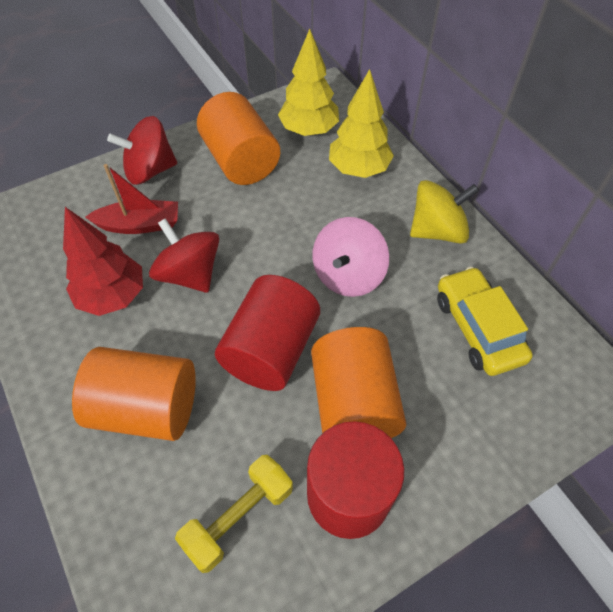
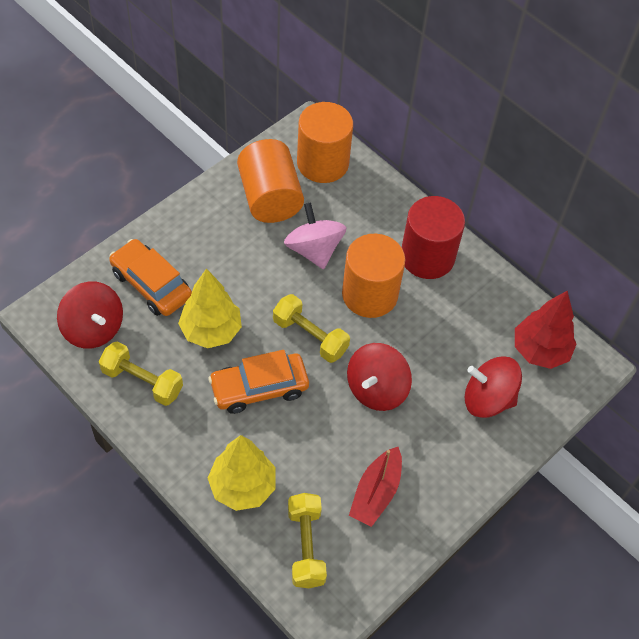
orange car: none = 0 -> [109,239,192,316] [208,350,309,414] = 2
red cylinder: [215,275,320,391] [307,421,404,539] = 2 -> [402,196,465,279] = 1
red spinning top: [107,116,177,185] [149,218,219,293] = 2 -> [57,281,123,349] [347,343,412,411] [465,356,522,418] = 3
yellow car: [437,267,533,376] = 1 -> none = 0
yellow dumbbell: [175,455,293,573] = 1 -> [99,342,183,406] [273,294,350,363] [288,493,327,588] = 3
yellow spinning top: [410,180,479,244] = 1 -> none = 0

